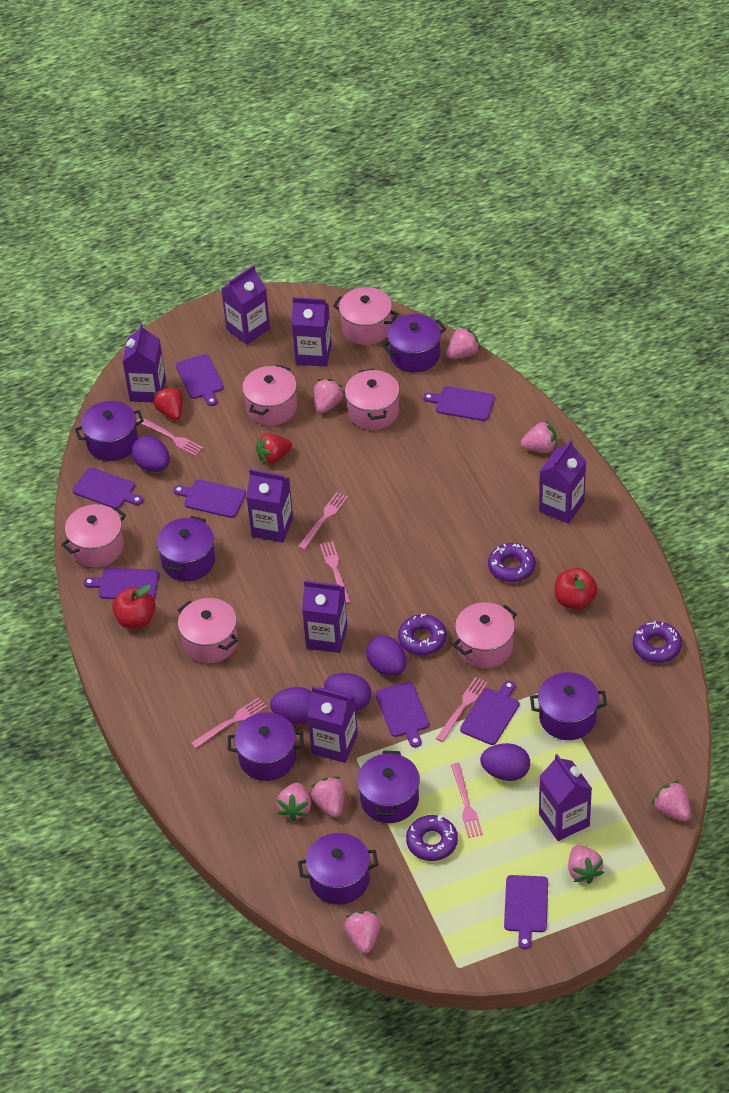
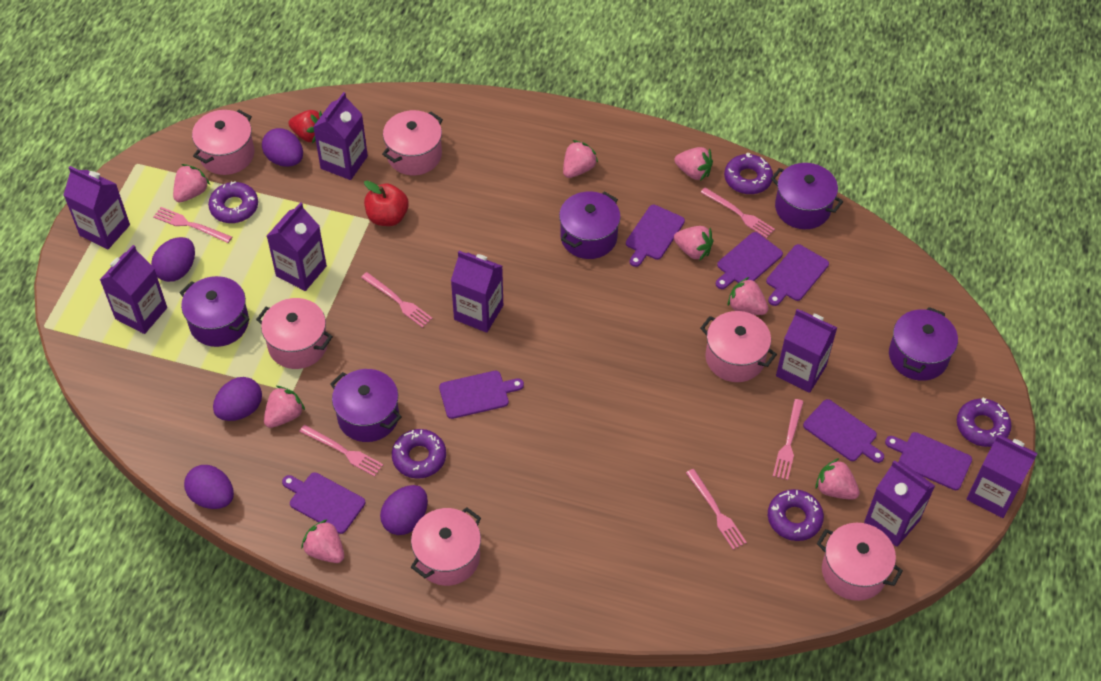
purple cutting board: [73,467,143,508] [84,568,159,599] [173,479,246,518] [176,354,224,406] [376,681,429,747] [423,386,495,421] [460,680,519,745] [504,875,548,949] = 8 -> [282,472,365,534] [439,371,524,419] [626,205,685,267] [716,232,783,289] [766,244,829,306] [803,399,884,463] [885,432,972,490] = 7
purple donut: [398,614,447,655] [406,815,458,861] [488,543,536,582] [633,621,682,663] = 4 -> [208,181,258,223] [392,429,446,479] [724,153,773,194] [768,489,824,541] [957,398,1012,447] = 5
purple pot: [75,401,144,461] [157,516,215,581] [228,712,303,781] [298,833,378,905] [357,750,420,823] [382,314,446,373] [530,672,607,740] = 7 -> [180,276,250,347] [330,369,402,442] [559,191,621,259] [771,163,843,229] [889,307,958,381] = 5
red apple: [112,584,155,629] [555,568,598,610] = 2 -> [364,181,409,226] = 1
red strawberry: [153,386,183,420] [256,433,292,464] = 2 -> [288,110,322,143] = 1

